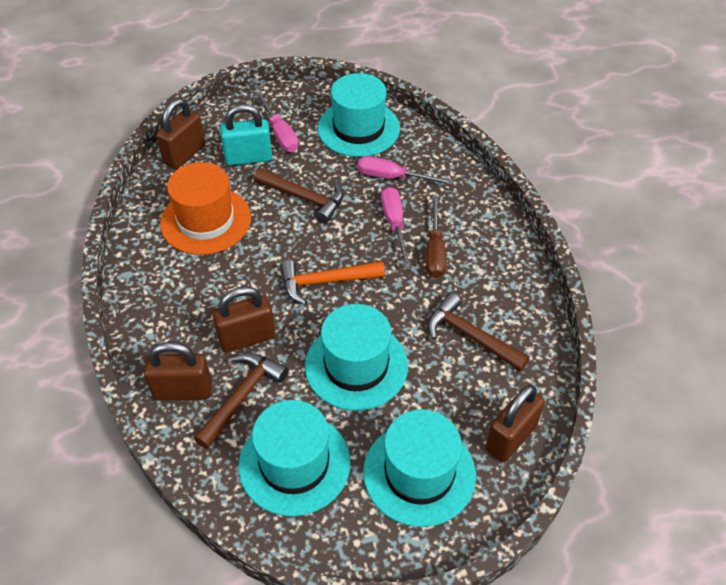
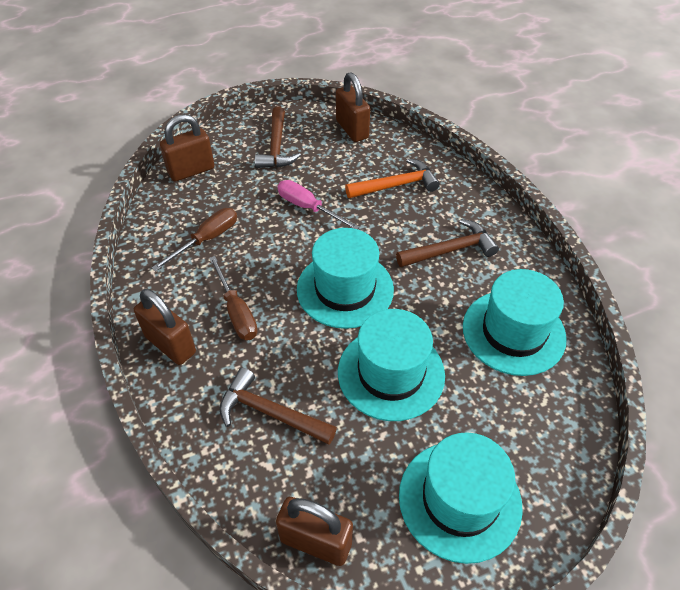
brown screwdriver: [426,196,446,278] = 1 -> [152,208,237,272] [209,256,258,340] = 2
orange hat: [160,162,251,255] = 1 -> none = 0
pink screwdriver: [256,91,299,152] [357,156,454,185] [381,187,411,268] = 3 -> [277,180,359,229] = 1
turquoise padlock: [220,104,272,165] = 1 -> none = 0

